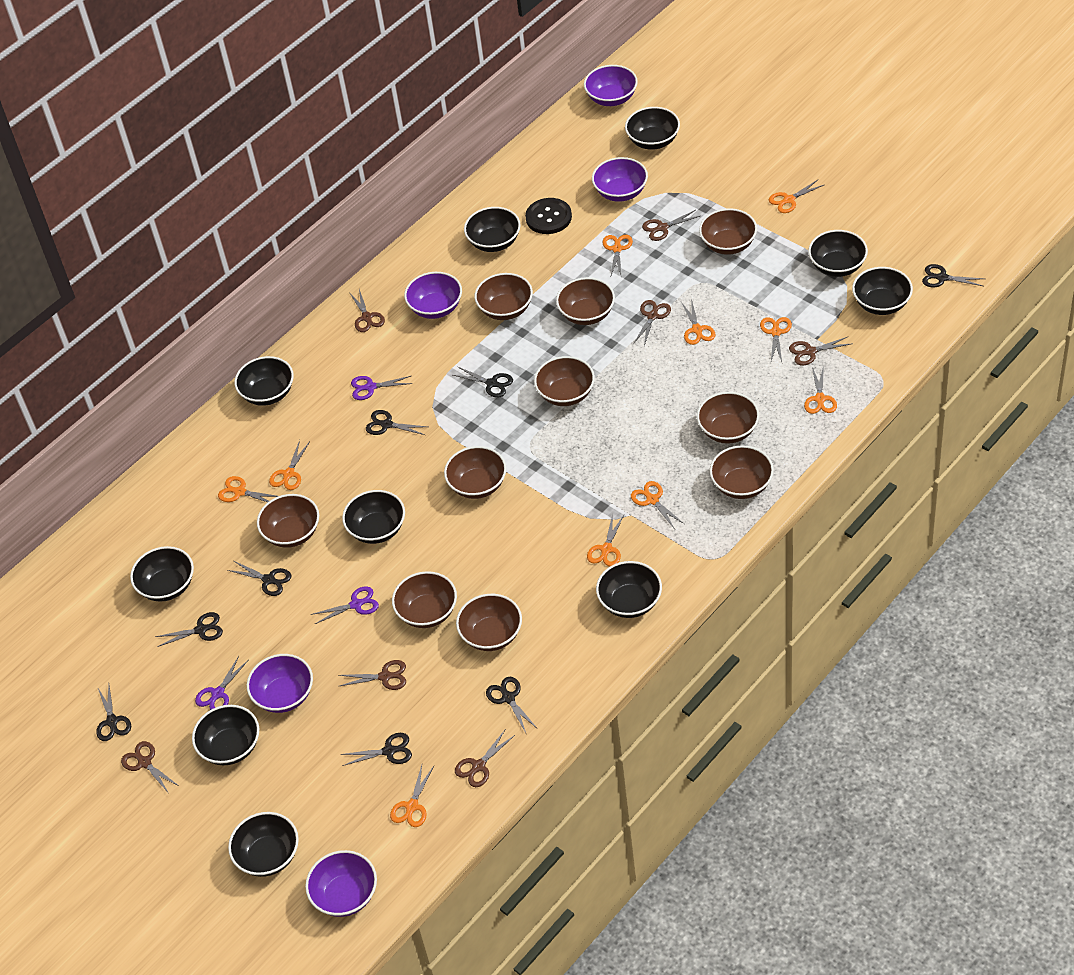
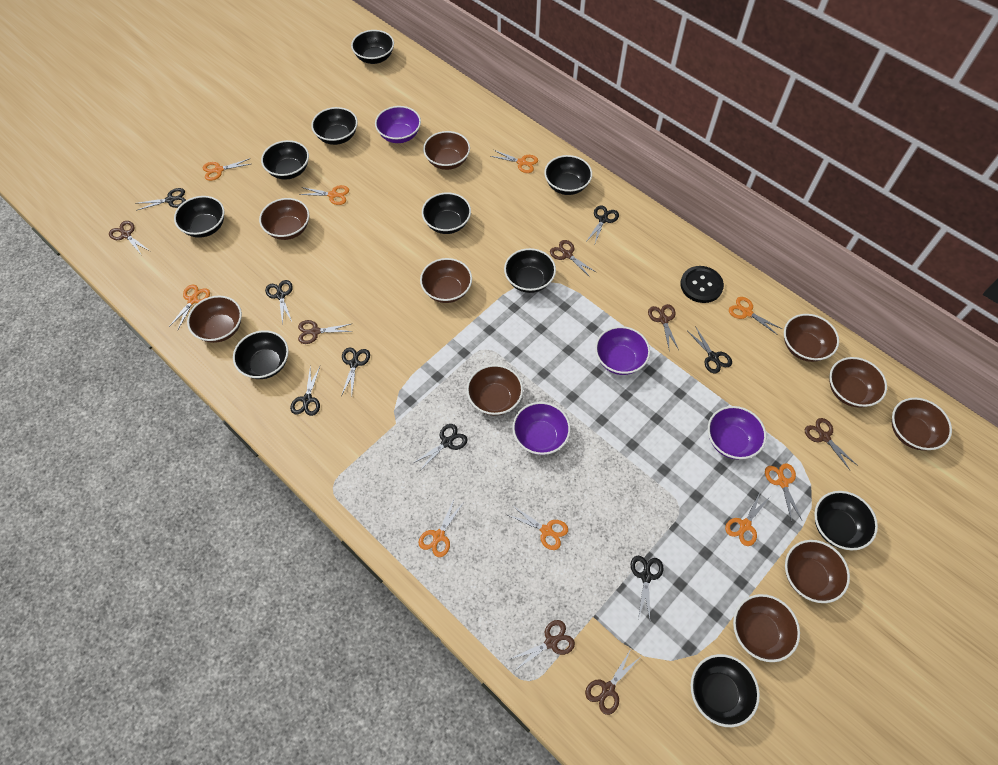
orange scissors: [218,476,278,502] [269,440,310,490] [390,765,434,827] [587,514,624,566] [603,235,633,275] [631,481,684,529] [681,299,715,345] [760,317,792,362] [769,180,824,213] [804,365,837,414] = 10 -> [169,285,210,329] [203,158,251,181] [299,185,349,205] [419,497,463,557] [491,150,538,173] [508,505,568,550] [725,490,770,546] [729,297,782,334] [765,463,802,522] = 9
purple bowl: [247,654,313,713] [305,850,377,917] [404,272,462,319] [584,65,638,106] [592,157,648,202] = 5 -> [375,106,421,143] [512,402,570,455] [595,326,650,375] [708,406,766,459] = 4
purple scissors: [195,656,248,710] [311,586,379,624] [351,376,413,400] = 3 -> none = 0

